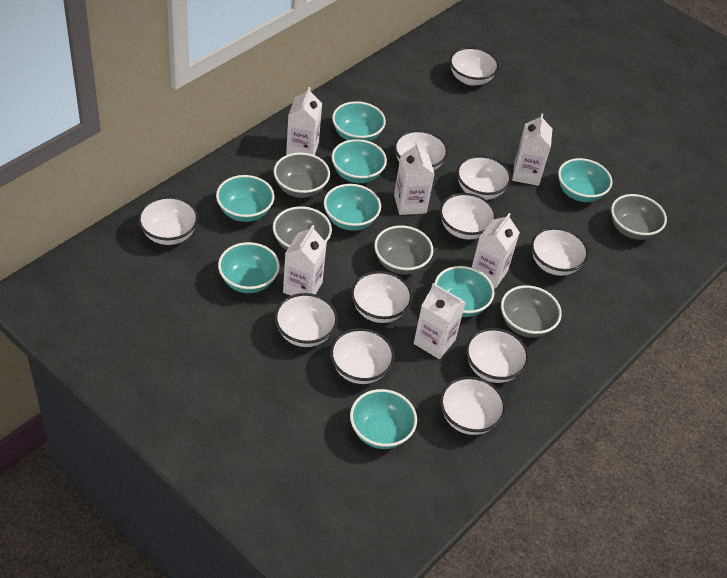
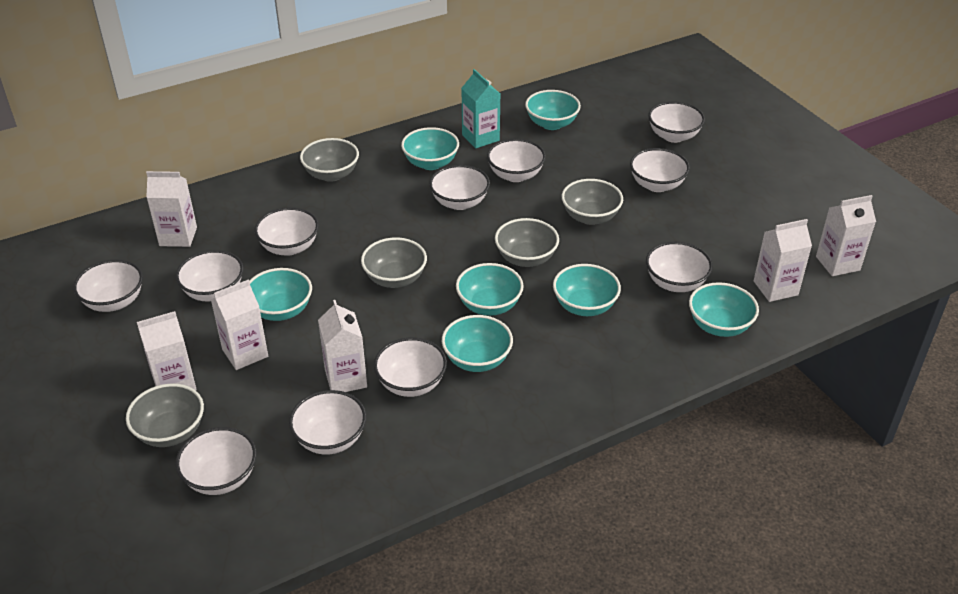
turquoise bowl: [216,175,274,222] [218,242,280,293] [324,184,381,231] [331,139,387,183] [332,101,386,141] [350,389,417,449] [434,266,495,317] [558,158,612,202] = 8 -> [249,268,312,321] [401,127,459,170] [442,315,513,372] [456,263,524,316] [525,90,581,130] [553,264,621,316] [689,282,759,337] = 7
turquoise carton: none = 0 -> [462,69,500,148] = 1

